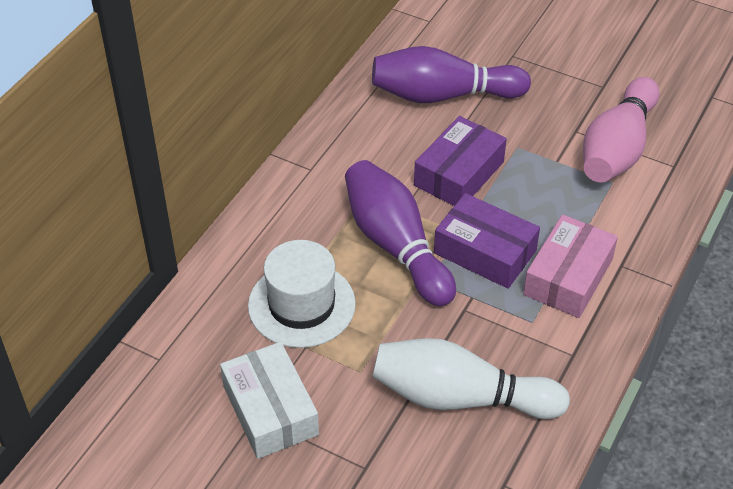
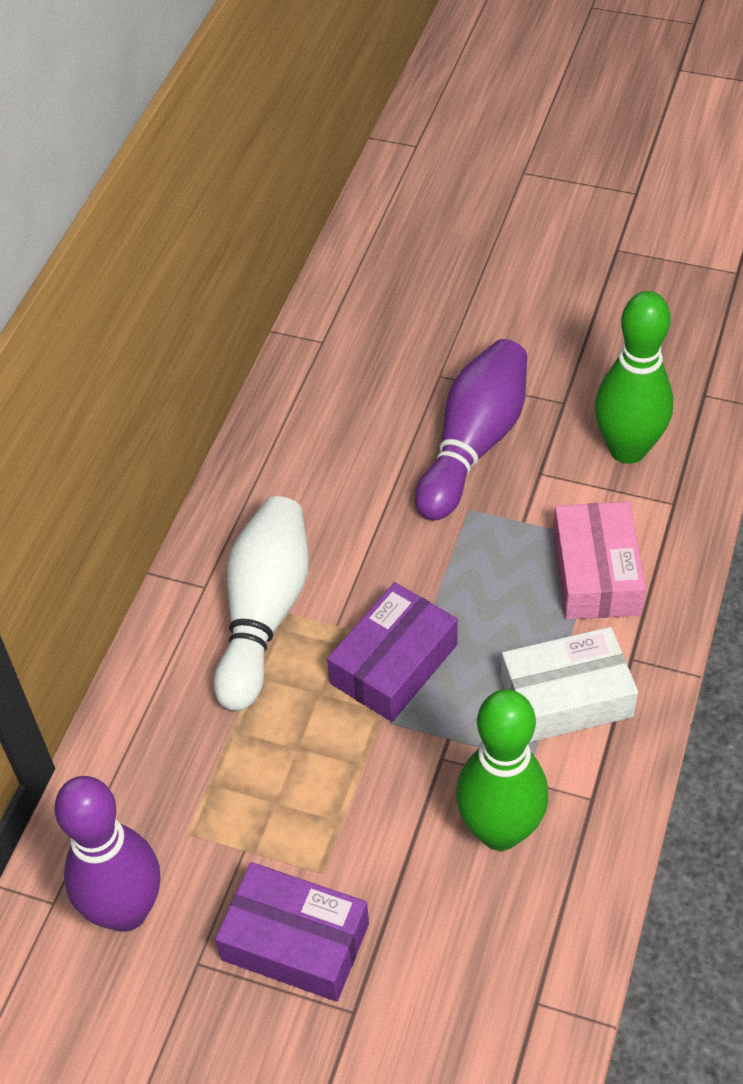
green bowling pin: none = 0 -> [456,689,548,851] [595,291,673,464] = 2
pink bowling pin: [583,77,659,182] = 1 -> none = 0
white hat: [248,240,356,348] = 1 -> none = 0

